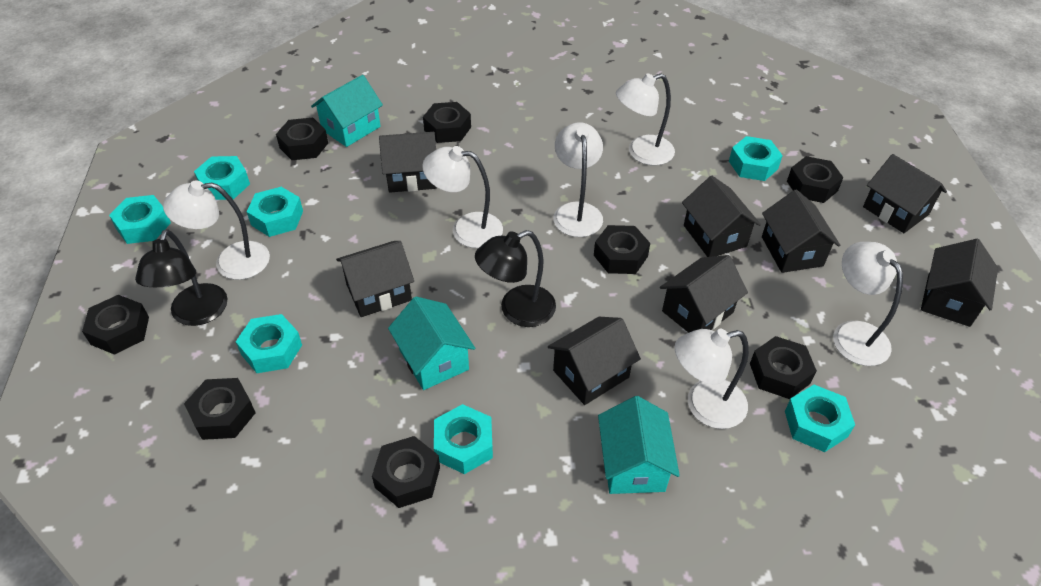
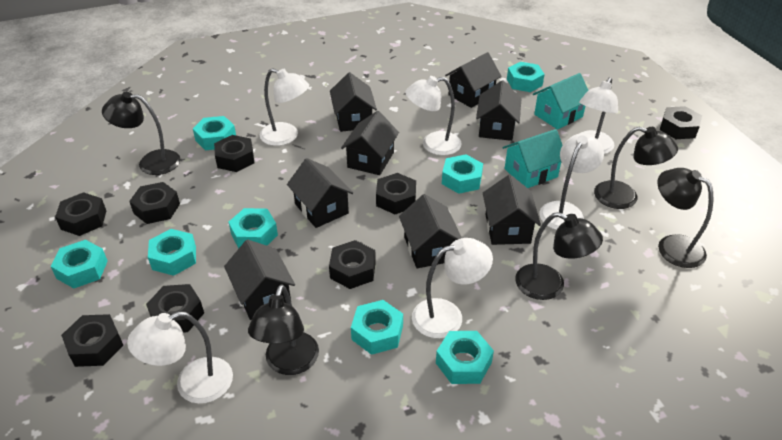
black lamp: [135,229,228,326] [475,230,556,327] = 2 -> [102,92,180,175] [248,284,319,375] [515,212,603,300] [594,127,678,209] [657,168,713,268] = 5
turquoise house: [311,75,383,147] [388,297,475,390] [598,396,680,494] = 3 -> [503,129,563,188] [533,73,589,130] = 2
turquoise nut: [109,195,171,244] [194,156,250,200] [236,314,302,373] [247,187,303,237] [434,404,493,474] [729,136,783,181] [785,385,855,452] = 7 -> [50,240,108,288] [148,229,196,276] [193,116,236,150] [229,208,278,248] [351,300,403,355] [436,331,494,384] [442,154,483,194] [507,62,545,92] = 8

